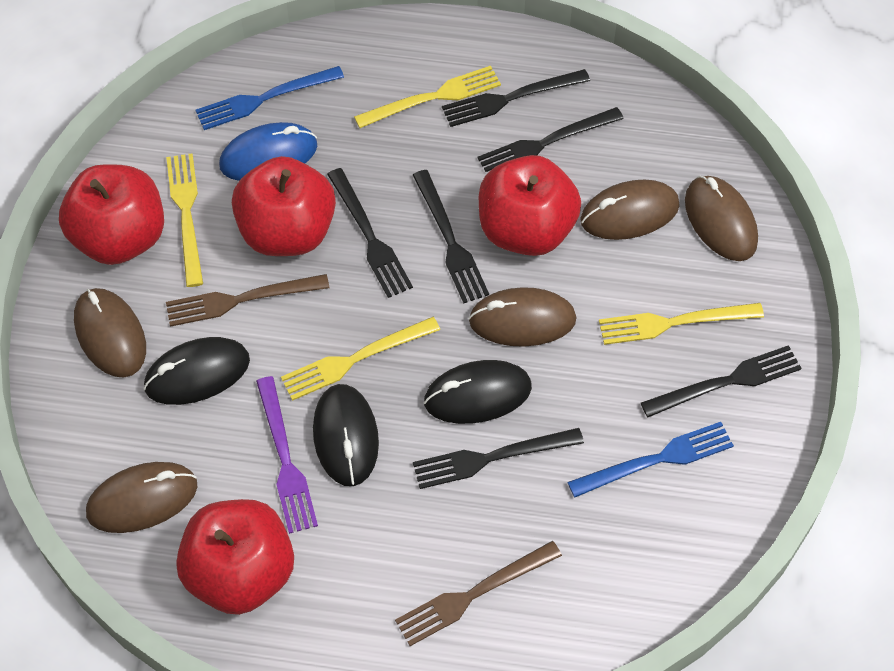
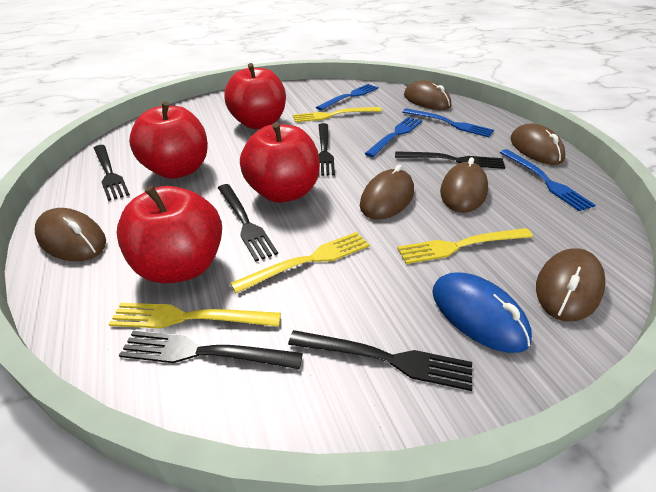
black mouse: [143,337,250,405] [313,384,379,486] [424,360,532,424] = 3 -> none = 0
blue fork: [196,66,344,130] [568,422,734,498] = 2 -> [316,84,379,111] [364,117,422,157] [402,108,494,137] [500,149,596,211] = 4
brown fork: [166,274,330,327] [395,541,562,646] = 2 -> none = 0
brown mouse: [74,288,146,378] [86,462,197,533] [469,287,576,347] [580,180,680,240] [685,176,758,261] = 5 -> [35,208,106,261] [360,165,414,219] [404,80,451,110] [440,157,488,213] [510,124,565,165] [536,248,605,321] = 6
purple fork: [256,376,318,534] = 1 -> none = 0

